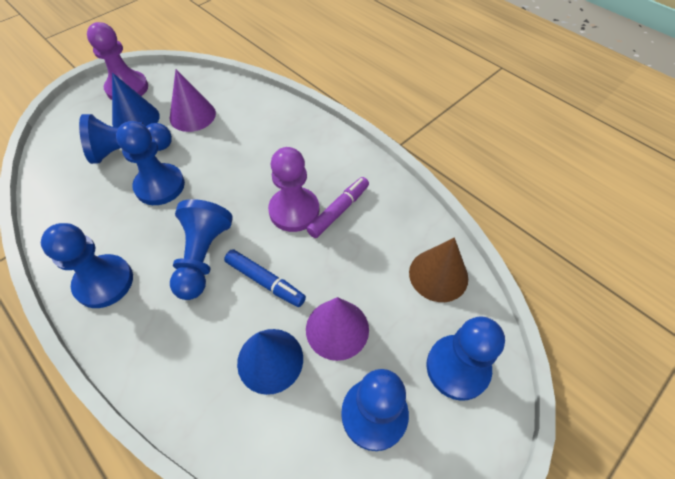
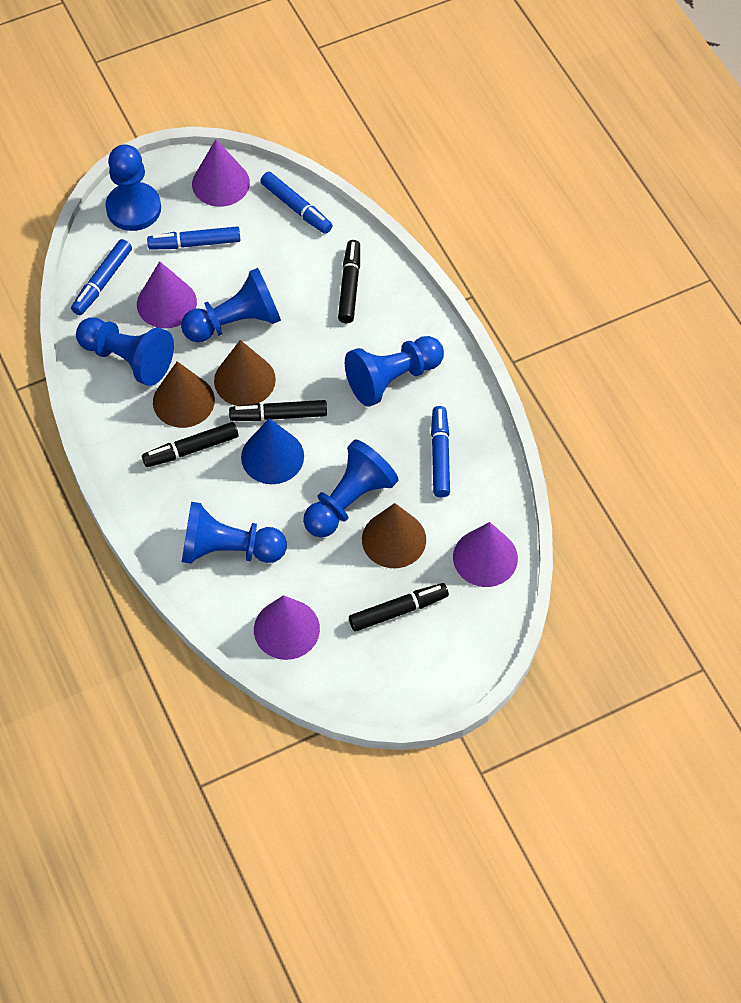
black marker: none = 0 -> [142,422,238,467] [229,400,327,421] [338,240,360,323] [349,583,449,632] = 4
blue cone: [112,73,160,128] [237,329,303,395] = 2 -> [241,418,304,484] = 1
blue marker: [224,249,306,307] = 1 -> [71,239,132,315] [147,227,240,250] [260,172,332,234] [431,406,450,497] = 4
brown cone: [409,238,468,302] = 1 -> [153,361,215,428] [214,340,276,406] [362,503,426,568] = 3
purple cone: [170,69,216,132] [306,297,369,361] = 2 -> [137,261,197,328] [192,139,250,207] [254,595,320,660] [453,522,518,587] = 4
purple marker: [307,177,369,238] = 1 -> none = 0
purple pawn: [87,22,148,100] [268,147,320,232] = 2 -> none = 0

